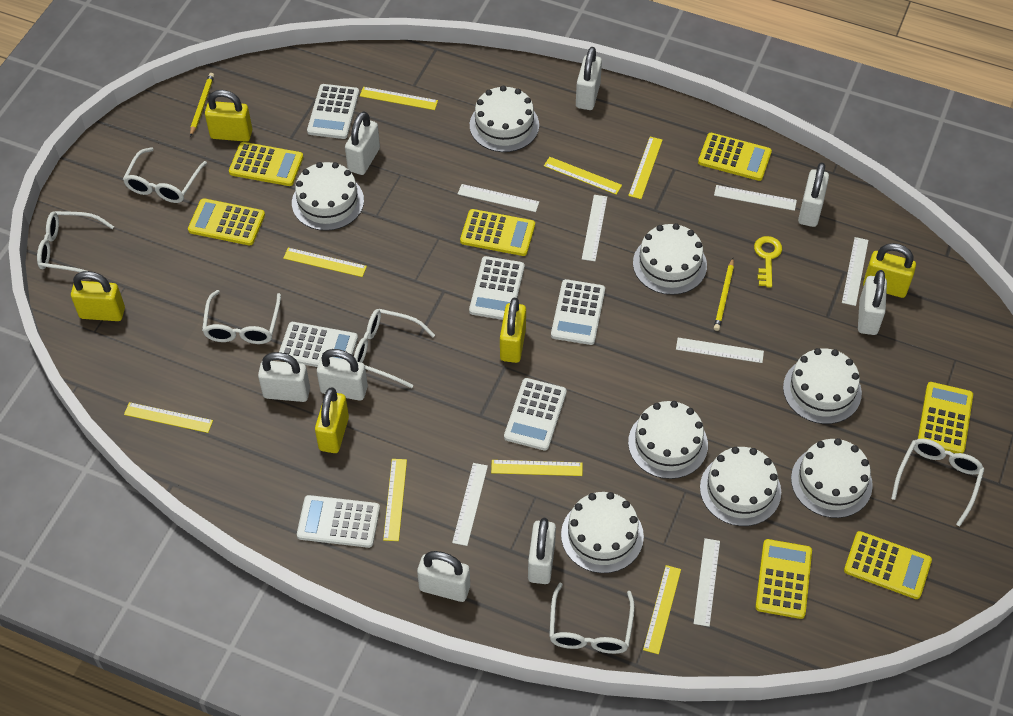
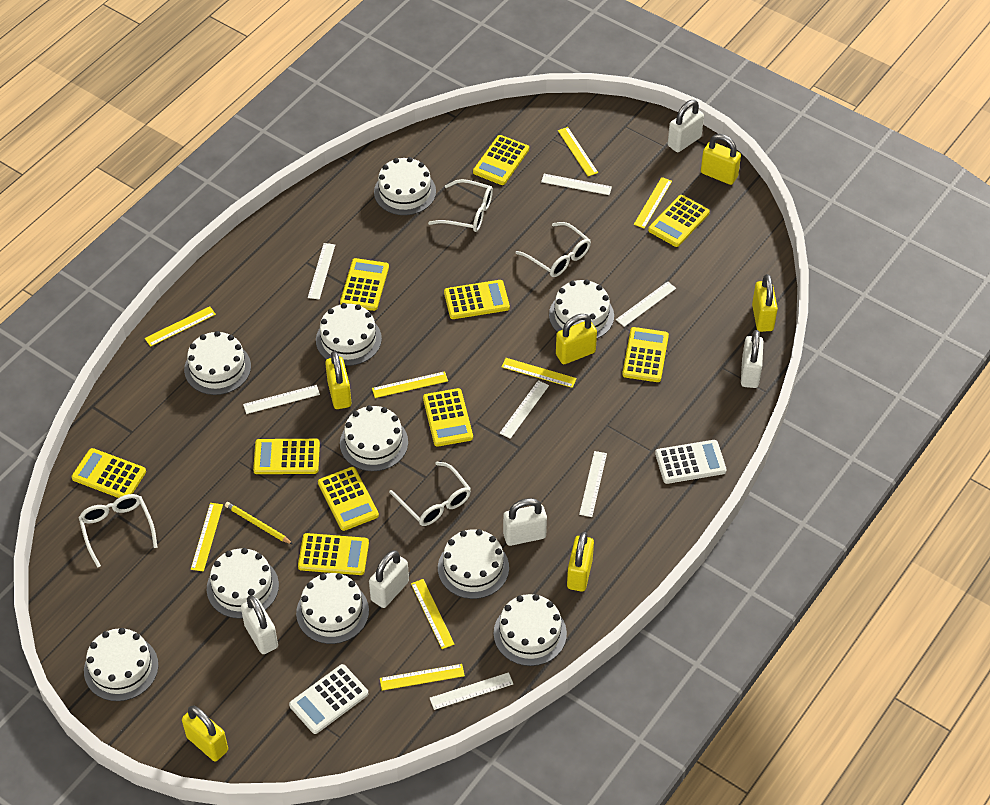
white cake: [292,162,364,231] [470,86,539,152] [561,492,644,573] [628,401,708,479] [633,223,707,295] [700,447,781,526] [783,348,862,424] [791,438,873,518] = 8 -> [84,628,158,701] [184,331,251,395] [207,548,279,619] [296,573,369,644] [316,303,382,366] [340,405,408,471] [374,157,436,215] [438,529,509,599] [494,594,567,666] [549,279,614,338] = 10
white calculator: [279,322,358,367] [297,495,380,548] [307,84,359,139] [469,256,525,320] [504,378,567,450] [551,279,605,345] = 6 -> [289,664,368,734] [655,440,727,484] = 2
white glasses: [37,211,114,272] [123,147,207,203] [202,290,281,344] [354,309,435,388] [549,583,635,654] [891,439,984,527] = 6 -> [79,494,158,568] [389,462,471,526] [428,179,493,232] [515,222,591,277] = 4
white padlock: [258,352,310,402] [317,349,368,401] [345,111,380,175] [417,551,470,602] [528,517,556,584] [576,47,602,110] [798,162,829,227] [858,270,887,335] = 8 -> [241,595,278,654] [369,550,409,608] [503,498,547,546] [668,100,704,152] [741,330,763,388] = 5
yellow calculator: [188,198,265,245] [229,142,303,186] [460,209,535,256] [698,133,772,181] [755,539,812,619] [844,531,932,599] [918,382,973,453] = 7 -> [72,448,146,498] [253,439,320,474] [298,533,369,575] [318,467,379,531] [340,258,389,311] [423,388,473,447] [444,280,510,319] [473,135,529,185] [622,327,669,382] [648,195,710,247] = 10
yellow key: [754,236,782,288] = 1 -> none = 0
yellow padlock: [71,271,125,321] [205,90,252,142] [315,387,349,453] [500,298,526,363] [863,243,916,298] = 5 -> [182,706,228,761] [325,351,351,409] [556,314,597,364] [567,532,594,592] [701,134,741,185] [752,274,778,332] = 6
yellow pencil: [190,73,214,137] [714,258,734,331] = 2 -> [225,502,293,544] = 1

